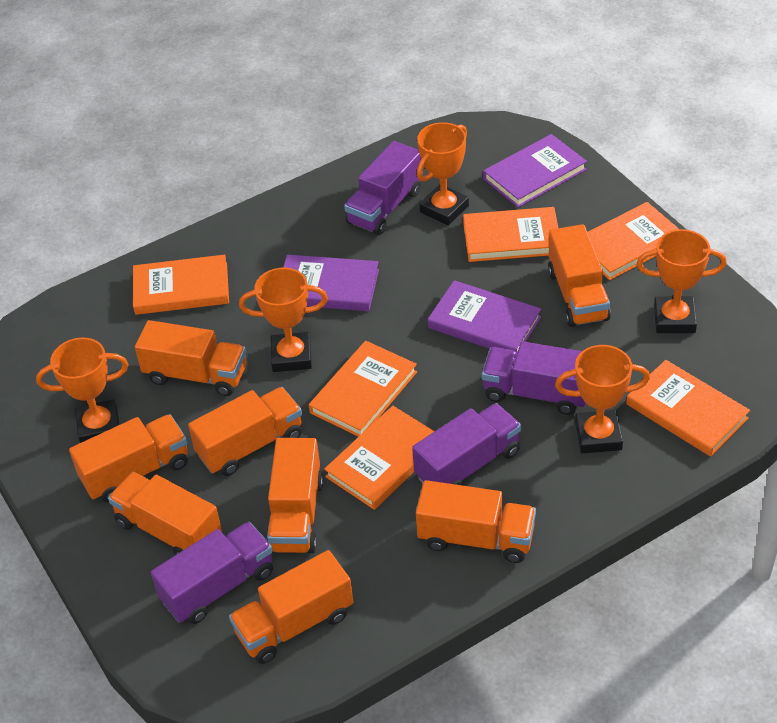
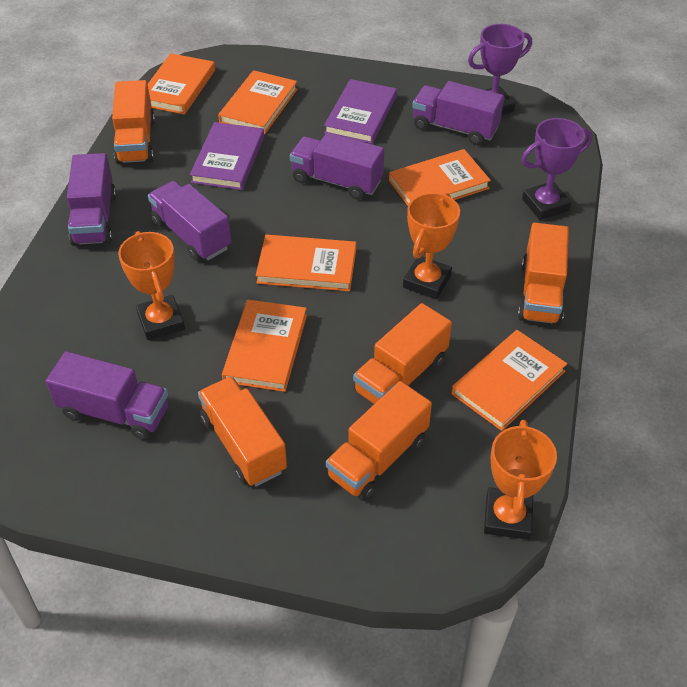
orange trophy: [36,337,128,443] [239,268,328,372] [417,122,469,225] [555,345,650,453] [636,229,727,333] = 5 -> [118,231,185,340] [403,193,460,299] [484,420,557,540] = 3
orange truck: [69,414,188,503] [108,472,222,555] [135,320,246,396] [188,387,302,476] [229,550,353,664] [266,438,323,553] [416,480,536,563] [548,224,611,327] = 8 -> [112,80,155,164] [198,376,287,486] [326,381,432,501] [353,303,452,404] [518,222,569,325] = 5
purple book: [283,255,379,311] [428,280,541,353] [483,134,587,208] = 3 -> [190,122,264,190] [324,79,397,144] = 2
purple trophy: none = 0 -> [468,24,532,115] [521,118,592,220] = 2
purple truck: [151,522,273,624] [344,141,423,235] [412,403,521,486] [482,341,586,415] = 4 -> [46,351,168,440] [67,153,116,246] [148,181,231,261] [290,132,384,200] [412,81,504,145] = 5

